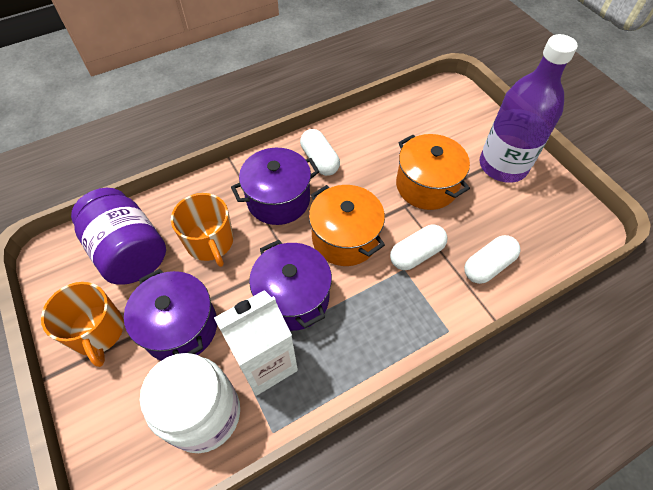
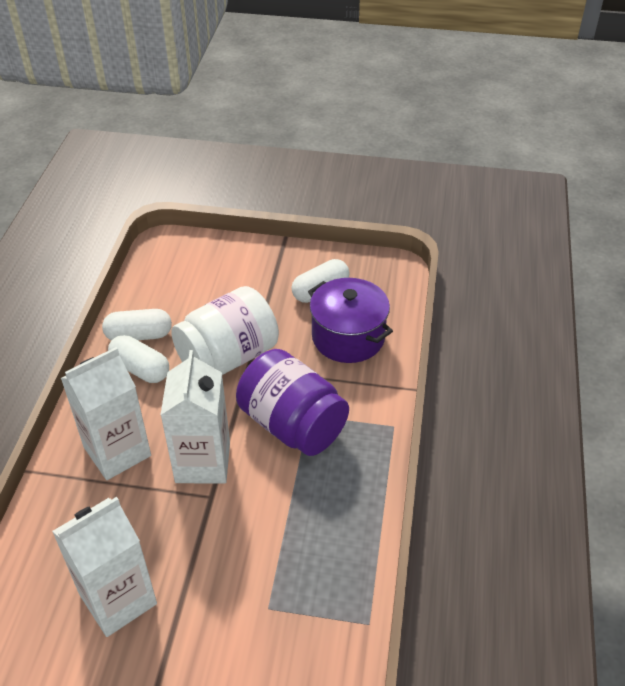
orange mug: [41,282,124,367] [171,193,234,267] = 2 -> none = 0
orange pot: [309,185,385,266] [396,134,470,210] = 2 -> none = 0
purple bottle: [479,34,578,183] = 1 -> none = 0
purple pot: [124,269,217,361] [231,148,319,225] [249,240,332,331] = 3 -> [308,278,393,363] = 1
white carton: [214,290,298,396] = 1 -> [52,497,157,637] [61,347,151,480] [161,350,230,484] = 3

